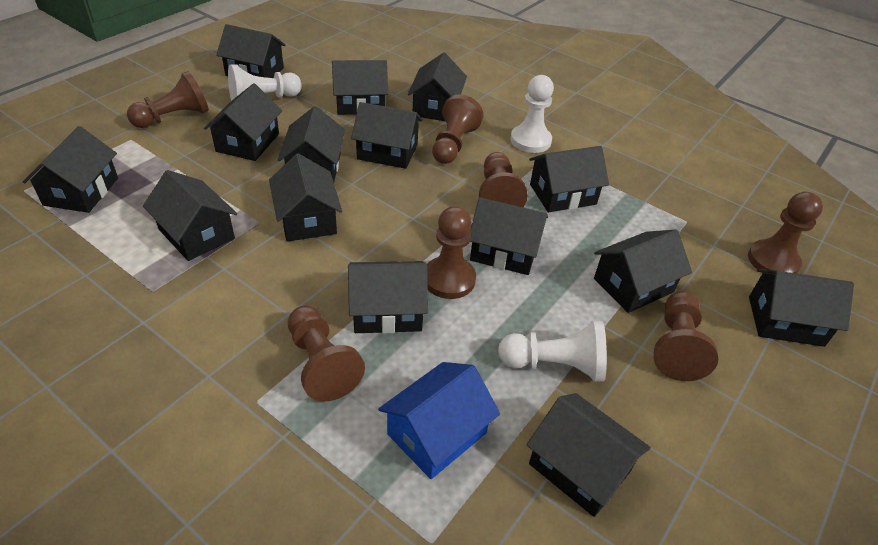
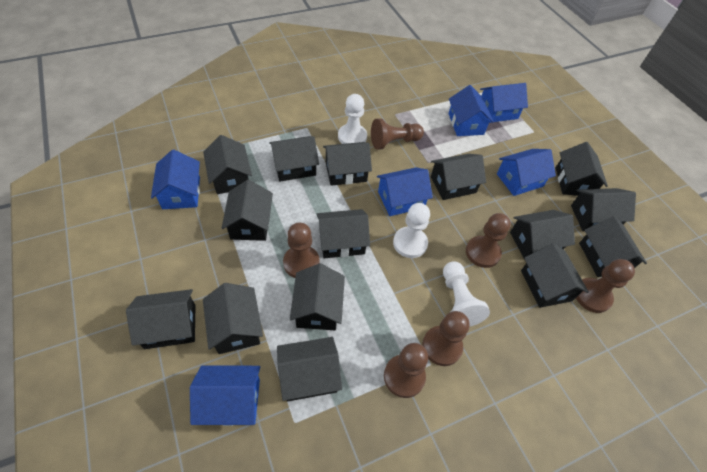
blue house: [378,362,500,479] = 1 -> [151,149,200,209] [190,365,260,426] [377,167,433,216] [449,85,494,136] [480,83,528,123] [497,149,556,196] = 6
brown pawn: [127,71,209,128] [288,306,365,402] [427,206,476,299] [432,94,484,164] [479,152,528,207] [654,291,718,381] [748,192,823,275] = 7 -> [283,223,320,278] [371,119,424,150] [384,343,428,398] [422,311,470,366] [466,213,511,268] [576,259,635,313] = 6

